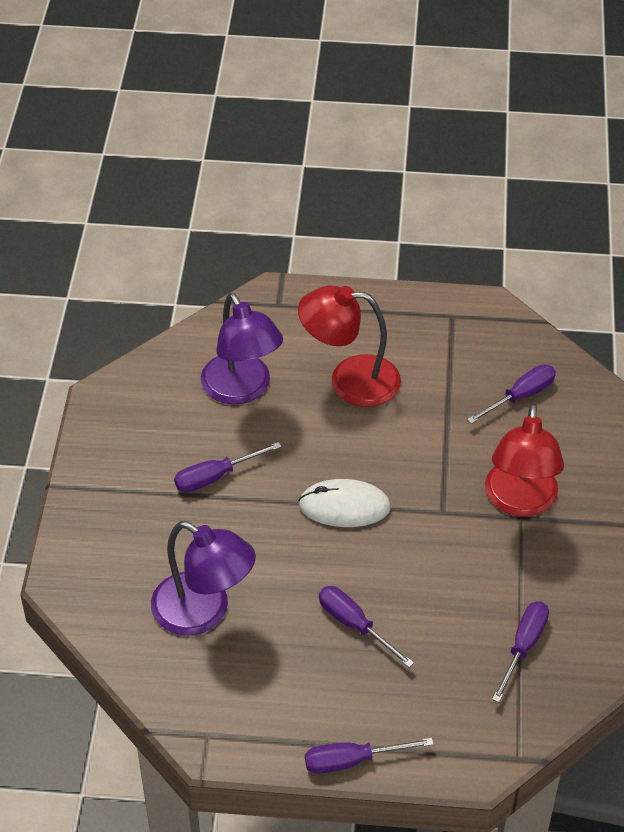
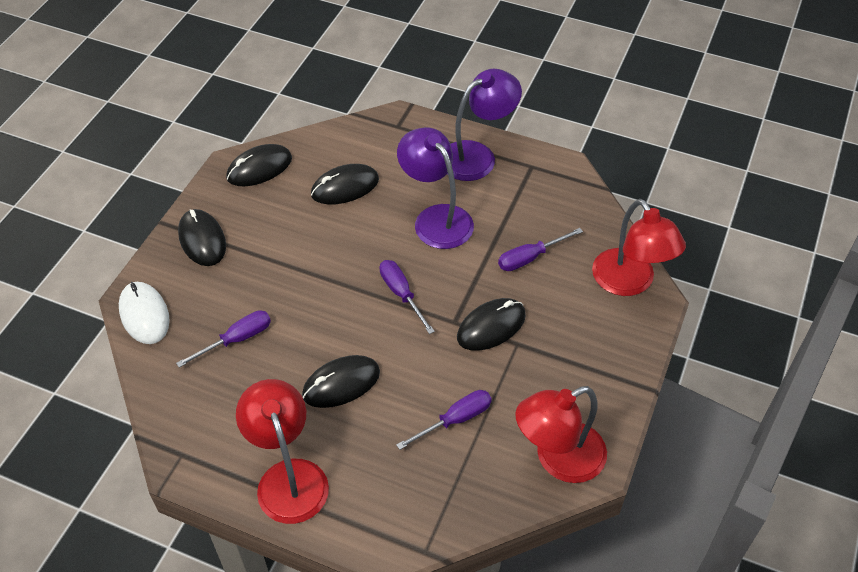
black mouse: none = 0 -> [178,209,226,266] [226,144,292,186] [302,355,380,408] [311,164,379,204] [457,298,526,351] = 5
purple screwdriver: [174,442,282,492] [305,738,434,774] [319,586,414,667] [467,365,556,424] [492,601,549,702] = 5 -> [176,310,271,368] [380,260,435,334] [396,390,492,450] [498,228,583,271] = 4
red lamp: [298,285,401,407] [485,403,564,516] = 2 -> [236,379,329,524] [515,386,607,483] [592,199,686,296] = 3

